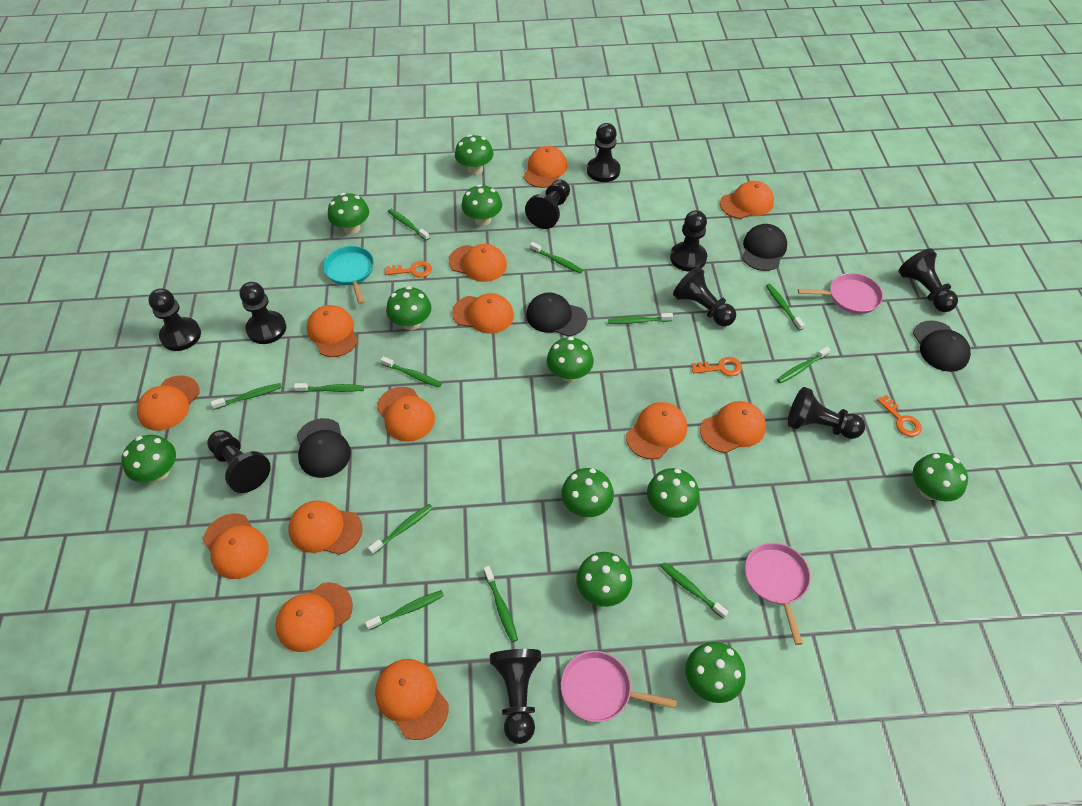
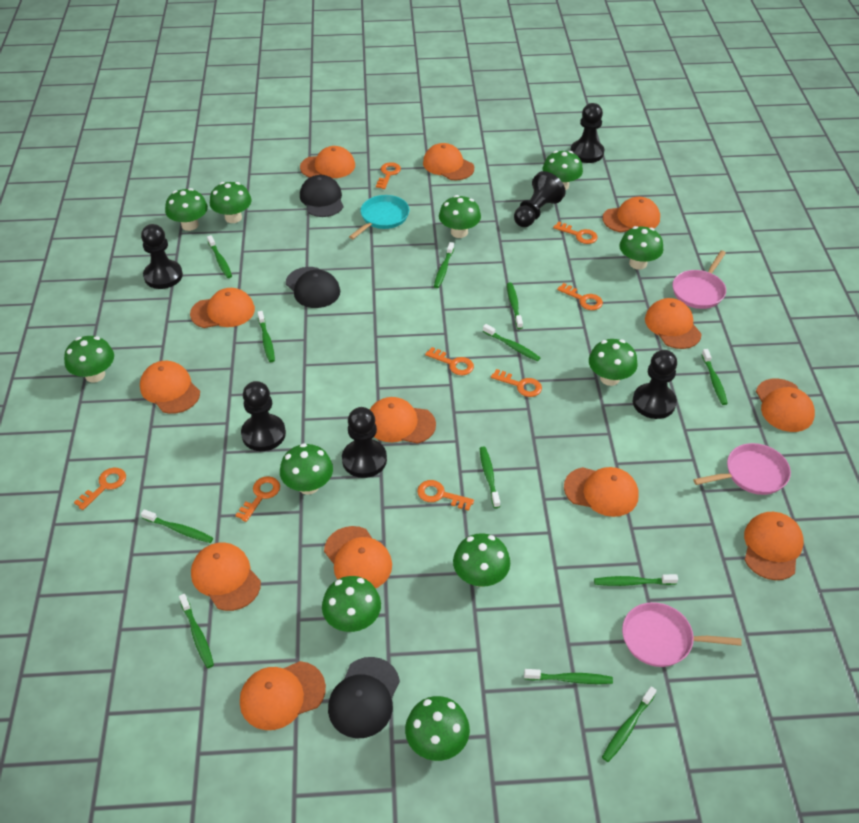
black cap: [297,418,351,478] [526,293,587,336] [742,224,787,271] [913,320,971,372] = 4 -> [286,267,340,308] [300,175,344,217] [328,657,400,738] = 3
black pawn: [148,288,201,351] [207,430,271,493] [240,282,286,344] [490,649,541,744] [525,179,570,229] [587,123,620,182] [670,210,707,272] [673,266,736,326] [788,387,865,439] [898,249,958,312] = 10 -> [141,224,183,289] [241,381,286,451] [342,407,387,478] [514,171,566,227] [571,103,604,163] [633,350,677,419] = 6
orange key: [385,261,432,278] [691,357,742,376] [877,395,922,437] = 3 -> [74,468,126,510] [235,476,280,522] [376,162,401,189] [417,480,474,511] [425,347,474,375] [491,369,542,397] [553,221,598,244] [557,283,603,310] = 8

